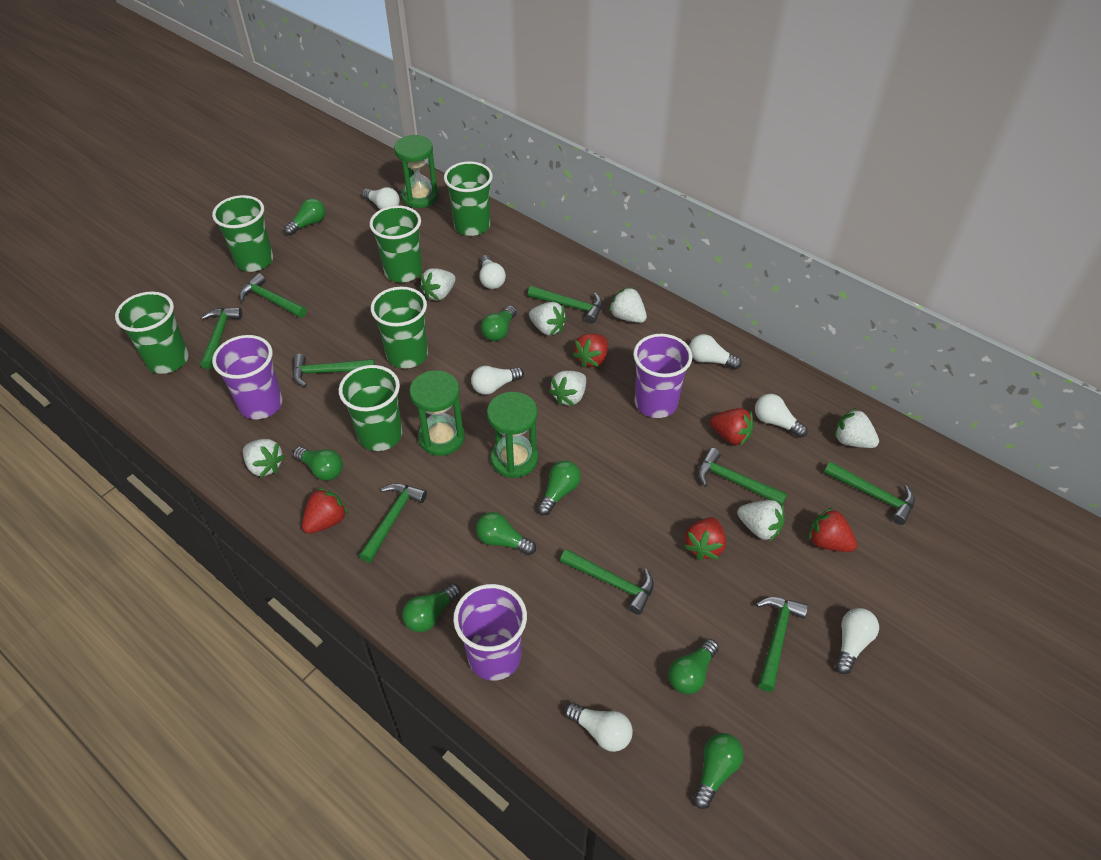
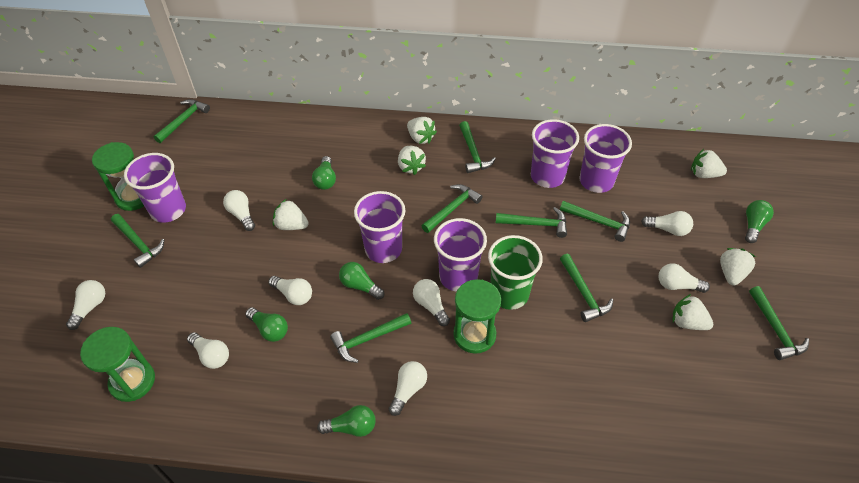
green cup: [115,291,189,374] [212,195,273,272] [339,365,402,451] [369,205,422,283] [371,287,428,368] [444,161,493,236] = 6 -> [488,235,543,310] = 1
green light bulb: [284,198,326,235] [293,447,343,481] [402,583,461,632] [476,512,536,555] [481,305,517,341] [537,461,581,515] [668,639,719,694] [693,733,744,809] = 8 -> [245,307,288,342] [312,156,336,190] [317,405,376,437] [339,262,385,300] [745,200,774,243] = 5
purple cup: [212,335,282,419] [453,584,527,681] [633,334,692,418] = 3 -> [124,153,186,223] [354,191,405,263] [434,218,487,292] [531,119,579,188] [579,124,632,193] = 5
red strawberry: [302,488,348,534] [573,333,608,368] [684,517,726,560] [710,408,754,446] [808,507,857,552] = 5 -> none = 0
white light bulb: [362,187,400,209] [471,366,524,395] [479,255,506,289] [564,702,633,752] [689,334,742,369] [755,394,808,438] [835,608,879,674] = 7 -> [66,280,105,330] [187,332,229,369] [223,190,255,231] [269,276,312,305] [388,361,427,416] [413,279,450,326] [641,211,693,236] [658,263,710,293] = 8
white strawberry: [243,439,285,478] [420,268,455,300] [529,302,567,336] [549,371,586,406] [609,287,647,323] [737,500,785,542] [834,408,879,448] = 7 -> [273,199,309,230] [398,146,426,175] [407,117,437,144] [673,294,713,330] [691,149,727,178] [720,248,756,285] = 6

